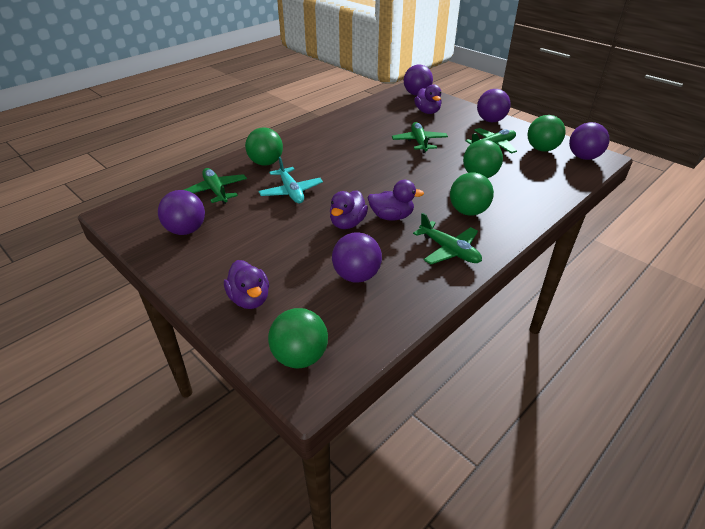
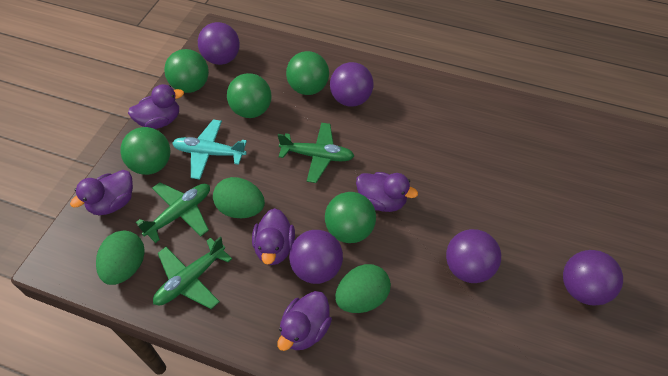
green egg: none = 0 -> [96,230,145,285] [213,177,265,218] [335,264,391,313] = 3
green plane: [184,168,247,204] [392,122,448,153] [413,213,482,264] [465,128,517,153] = 4 -> [136,182,210,243] [153,237,232,309] [278,123,354,183] = 3
purple duck: [224,260,269,309] [330,190,368,229] [367,180,424,221] [414,84,442,114] = 4 -> [70,170,133,215] [128,84,184,129] [252,208,295,265] [277,291,332,351] [356,172,418,212] = 5

